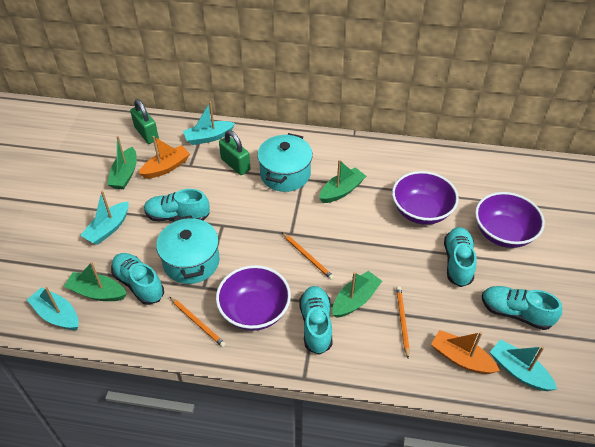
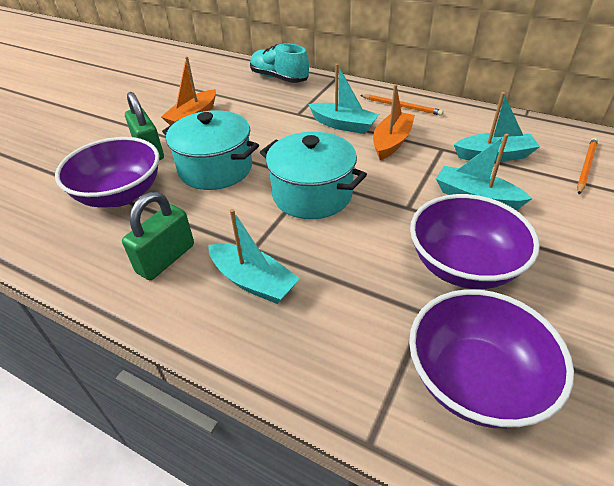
green boat: [64,262,127,301] [107,136,137,189] [319,160,366,203] [332,271,382,318] = 4 -> none = 0
orange pencil: [170,297,226,347] [282,232,334,280] [396,286,410,358] = 3 -> [360,95,443,116] [577,138,598,194] = 2
turquoise shoe: [111,253,164,305] [144,189,210,221] [299,286,333,355] [444,227,476,287] [482,286,562,330] = 5 -> [250,43,309,83] = 1

